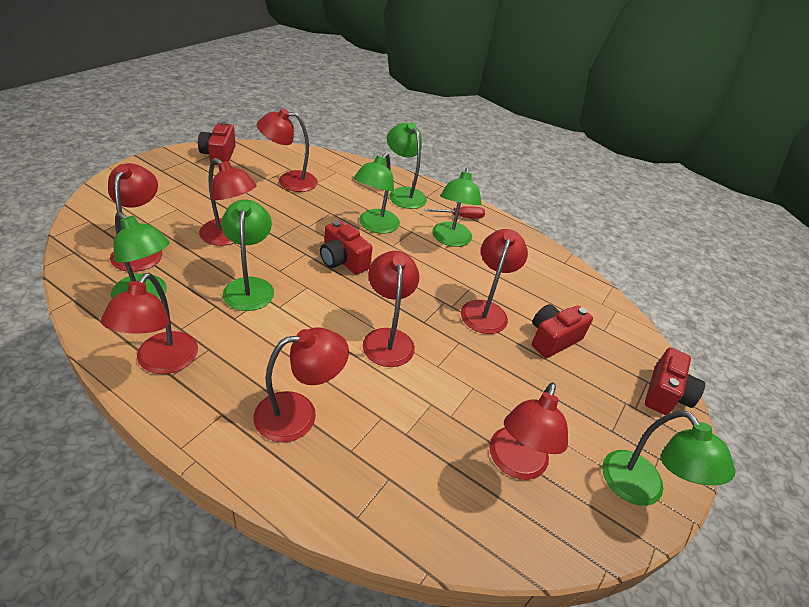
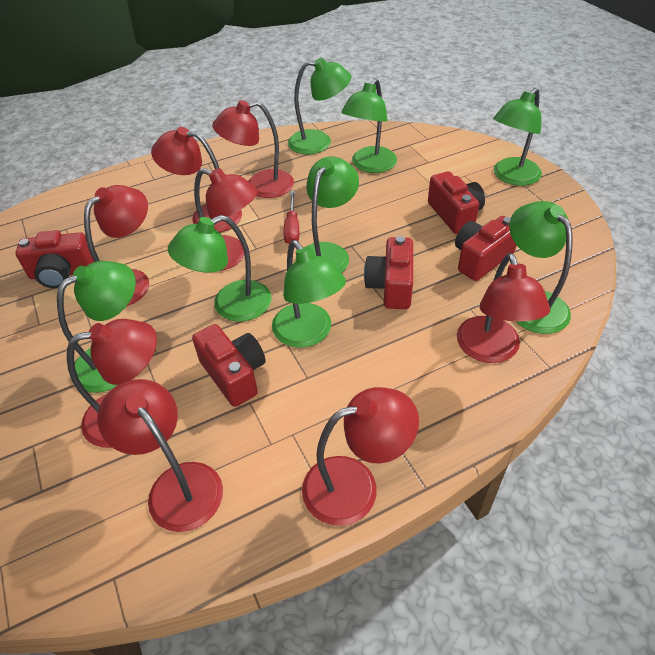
green lamp: [111,212,170,300] [221,199,274,311] [354,153,400,234] [387,122,427,209] [432,167,481,247] [602,410,736,506] = 6 -> [57,261,136,393] [168,215,271,322] [272,240,346,348] [288,57,351,154] [295,156,359,273] [341,78,397,173] [493,88,542,186] [509,201,573,334] = 8
red camera: [198,122,236,165] [320,221,373,275] [532,304,593,358] [645,347,705,415] = 4 -> [15,230,94,288] [192,324,266,407] [364,236,413,309] [428,171,485,234] [455,216,517,281] = 5

